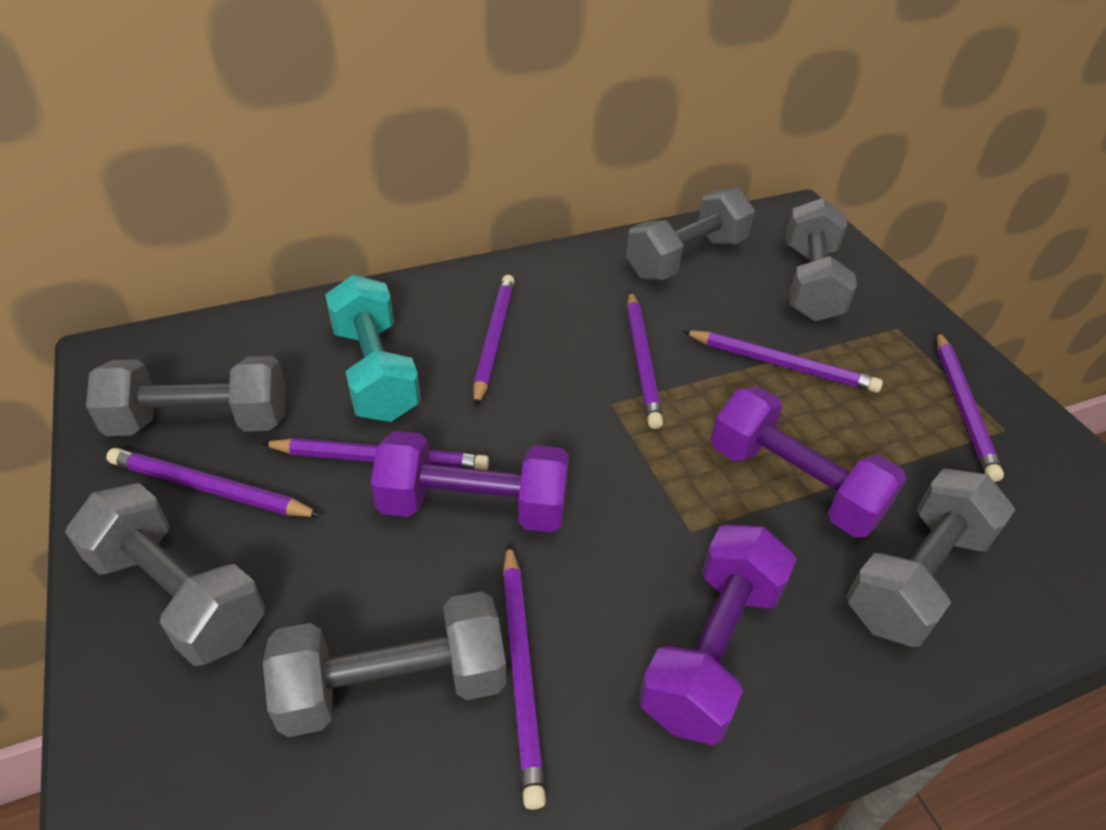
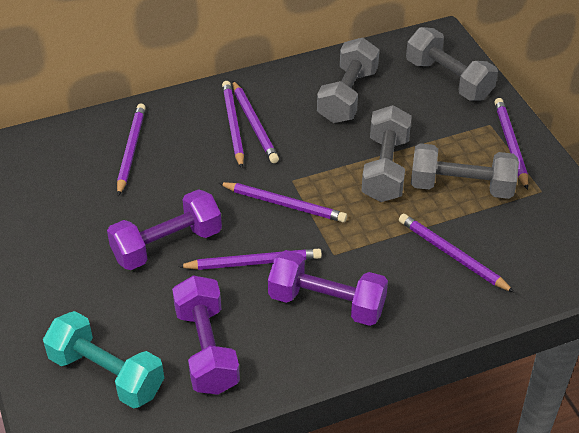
grey dumbbell: [65,483,265,666] [86,356,286,436] [263,591,506,737] [626,187,755,280] [786,198,857,321] [846,468,1016,647] = 6 -> [317,37,379,123] [361,105,412,202] [406,27,498,100] [411,143,519,199] = 4

